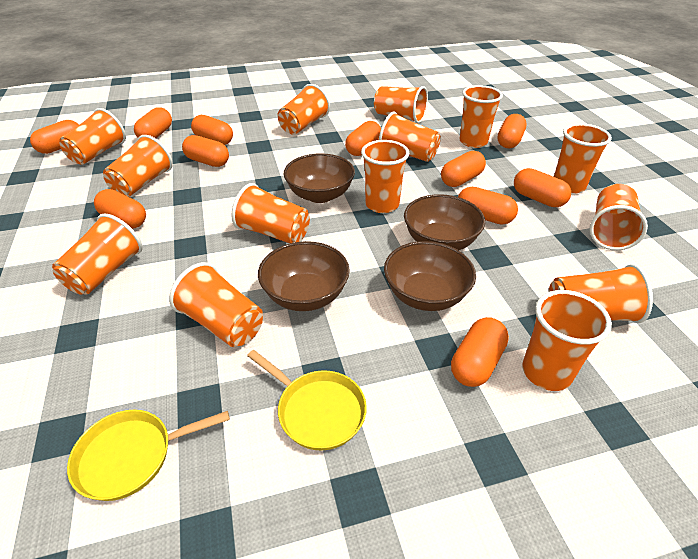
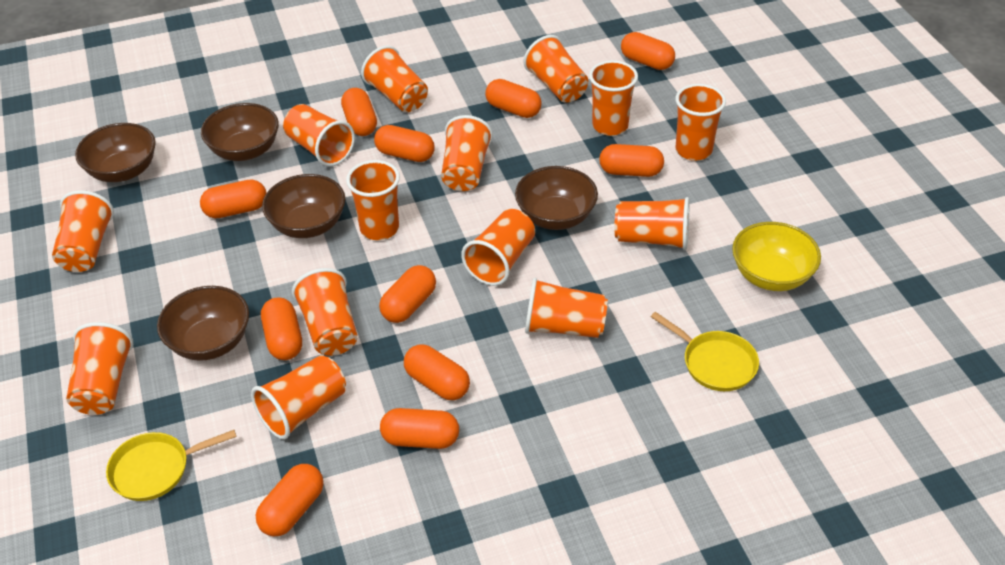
brown bowl: [258,241,350,311] [284,153,355,203] [384,241,476,311] [404,194,485,250] = 4 -> [75,123,156,182] [157,286,249,361] [201,103,279,161] [262,174,345,238] [515,166,598,230] = 5
yellow bowl: none = 0 -> [732,222,821,291] = 1

